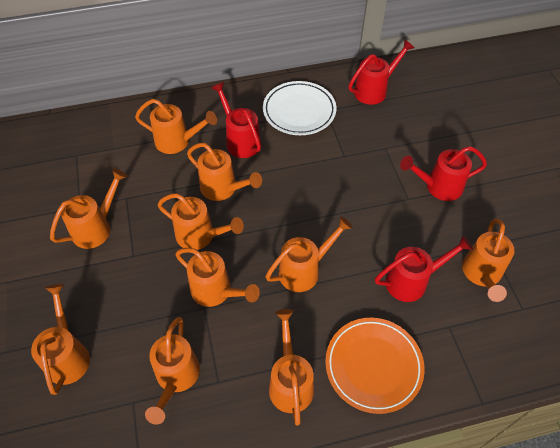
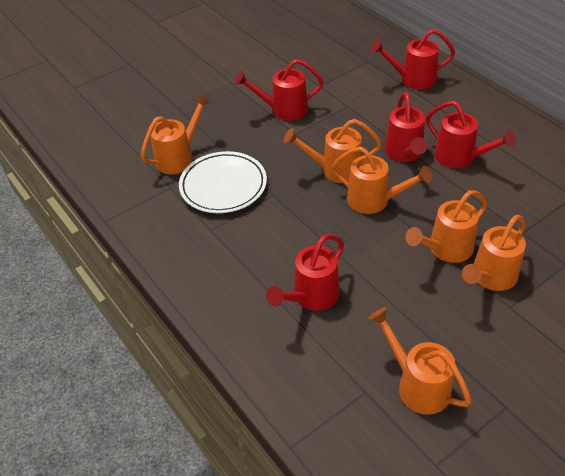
orange plate: [325,318,425,414] = 1 -> none = 0
orange watering can: [31,284,90,395] [50,169,127,249] [135,99,217,154] [145,317,200,424] [157,193,244,250] [175,248,260,307] [187,143,262,201] [265,216,353,292] [269,309,314,426] [462,219,515,302] = 10 -> [141,94,211,174] [284,119,382,183] [331,146,432,214] [368,307,472,415] [405,190,487,263] [462,215,526,291] = 6
red watering can: [212,82,261,158] [348,40,414,105] [375,235,473,302] [400,146,487,201] = 4 -> [235,59,323,121] [266,234,344,311] [371,29,455,89] [385,92,427,162] [426,101,516,168] = 5

